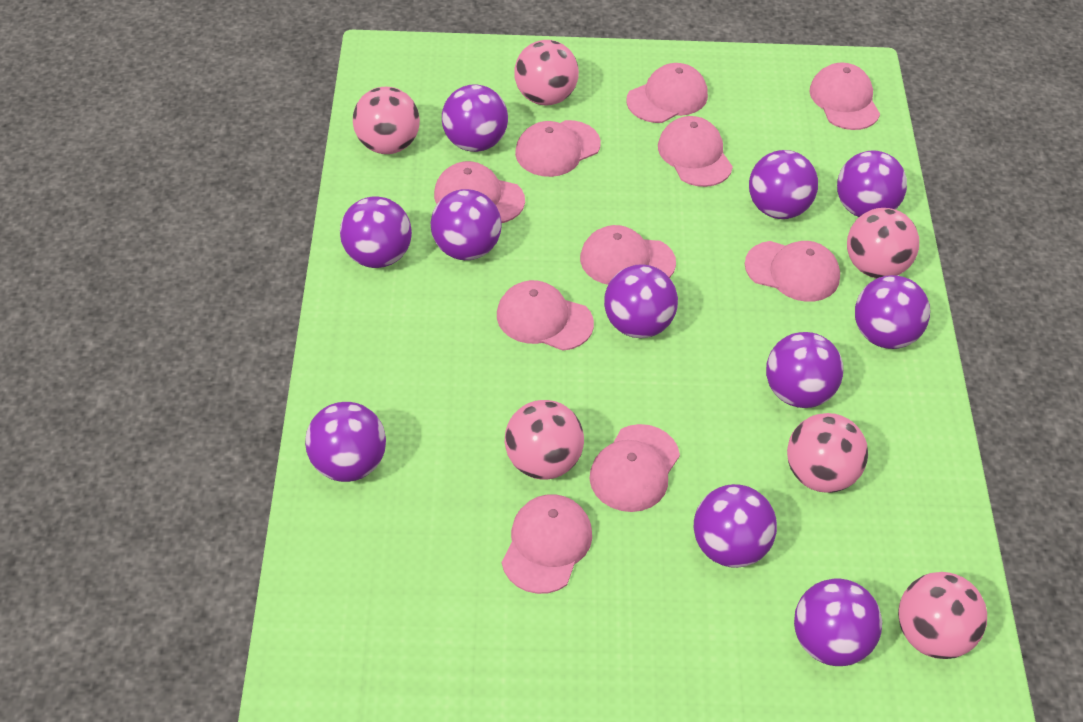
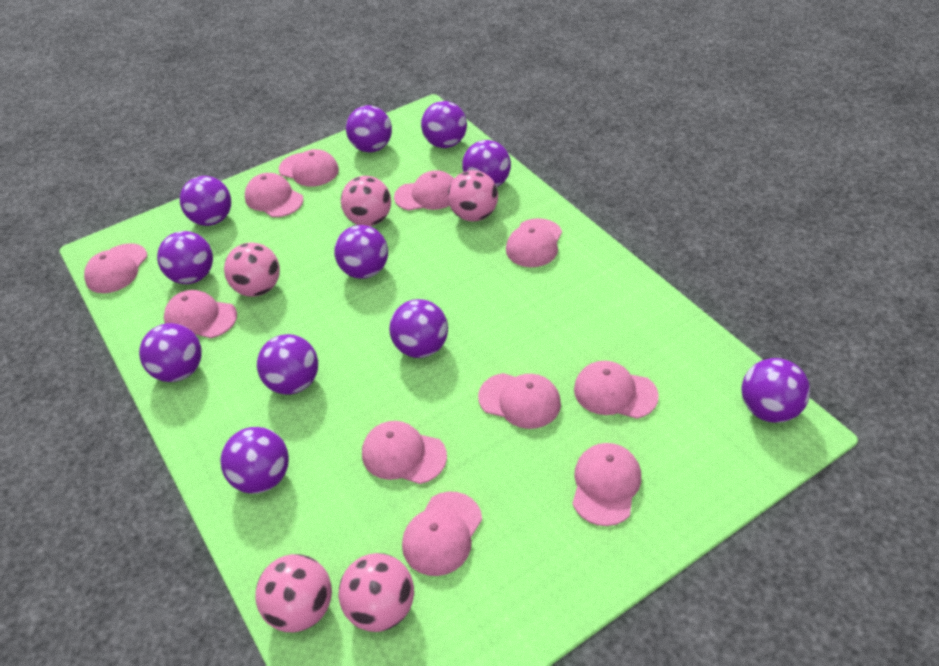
pink ball: [353,87,420,154] [505,400,584,479] [515,40,579,105] [787,413,868,493] [847,208,919,278] [898,572,987,659] = 6 -> [224,243,280,297] [255,554,332,632] [338,553,414,632] [341,176,391,226] [448,170,498,221] = 5
pink cap: [434,161,525,223] [497,280,594,351] [502,494,592,594] [515,120,601,177] [580,225,676,285] [589,424,680,512] [626,63,708,123] [658,116,733,187] [745,241,840,302] [809,63,880,130] = 10 -> [84,243,147,293] [164,290,237,338] [245,173,304,217] [279,149,339,187] [362,421,447,484] [394,170,454,211] [402,492,482,576] [478,373,561,429] [506,218,562,267] [572,443,641,526] [574,361,659,419] = 11

